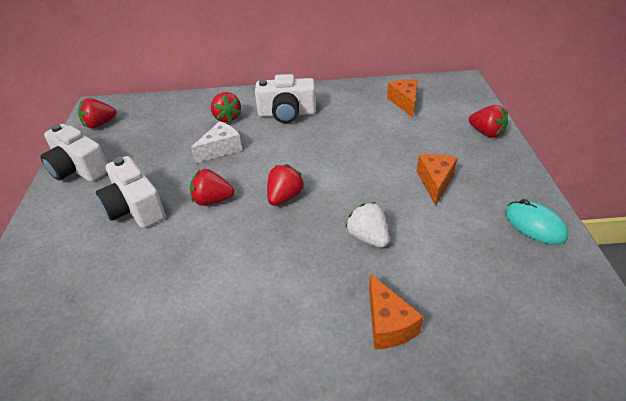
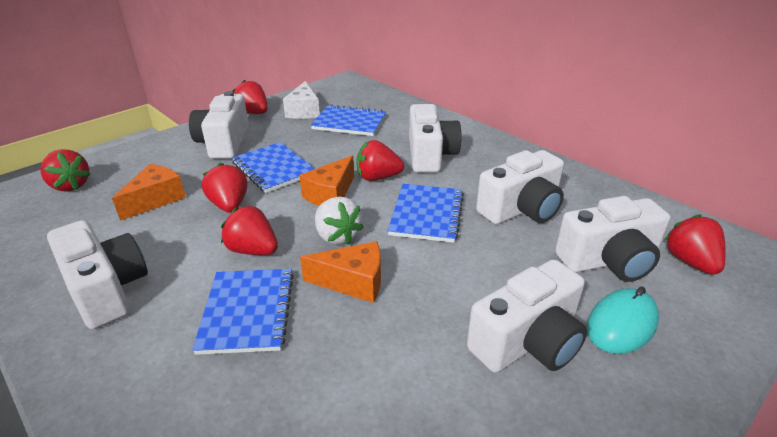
blue notebook: none = 0 -> [192,269,294,355] [232,142,315,193] [311,104,386,136] [388,184,464,243] = 4
red strawberry: [78,98,117,129] [190,169,234,206] [211,92,241,123] [267,164,305,206] [469,105,508,138] = 5 -> [40,149,90,191] [202,163,248,213] [221,205,278,255] [233,80,268,114] [356,140,404,181] [664,214,726,275] = 6
white camera: [40,124,108,182] [96,156,165,228] [255,74,316,123] = 3 -> [47,220,148,329] [189,91,249,159] [409,104,462,173] [467,259,587,373] [476,150,564,224] [555,196,670,282] = 6

